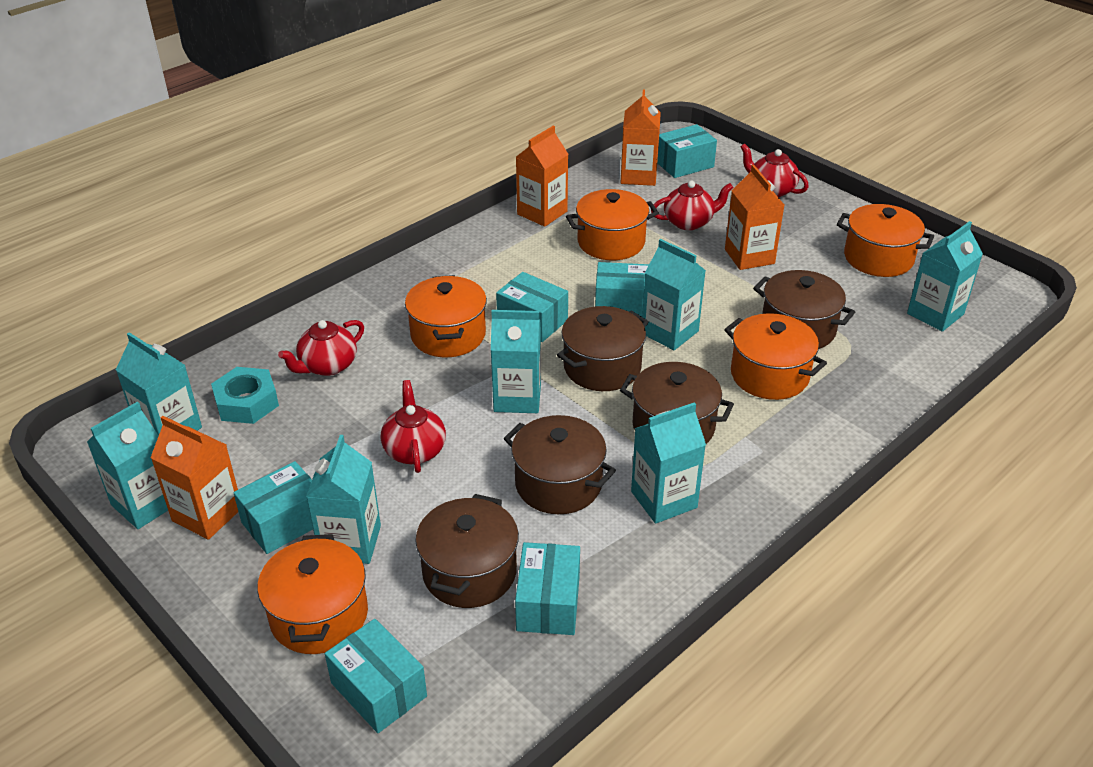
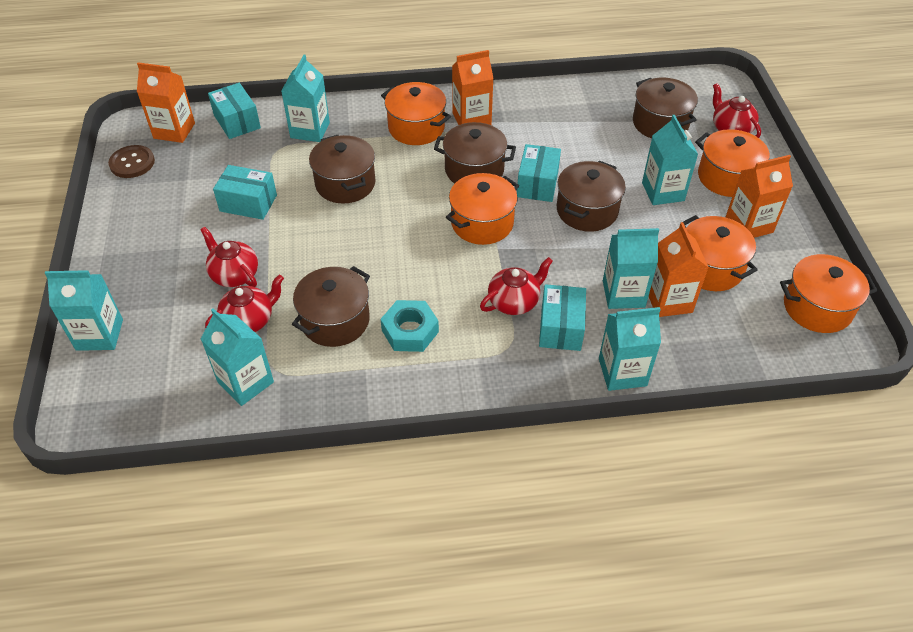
brown button: none = 0 -> [108,145,155,178] = 1
turquoise box: [233,461,313,554] [325,619,427,733] [496,272,568,342] [515,542,580,635] [595,262,649,317] [657,124,717,178] = 6 -> [208,83,261,139] [213,165,277,220] [517,144,561,202] [539,284,586,351] = 4
turquoise carton: [87,401,168,529] [116,332,202,435] [306,435,381,564] [491,310,541,413] [631,402,706,524] [642,239,706,350] [907,221,983,332] = 7 -> [45,270,123,351] [201,308,274,406] [281,55,330,142] [599,307,661,391] [603,228,659,309] [642,115,698,205] = 6

